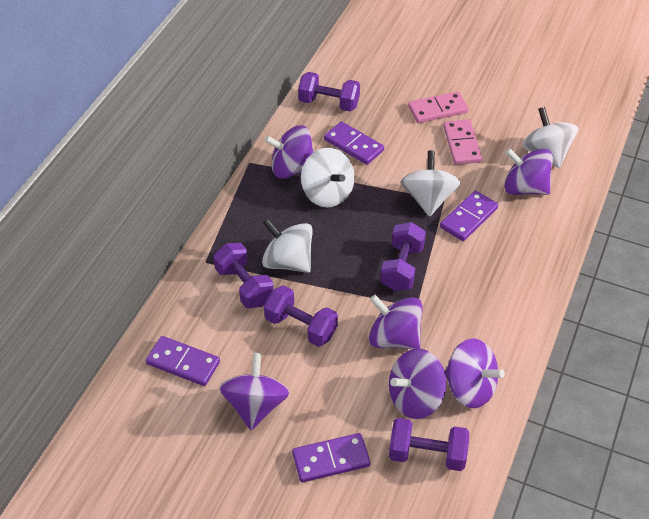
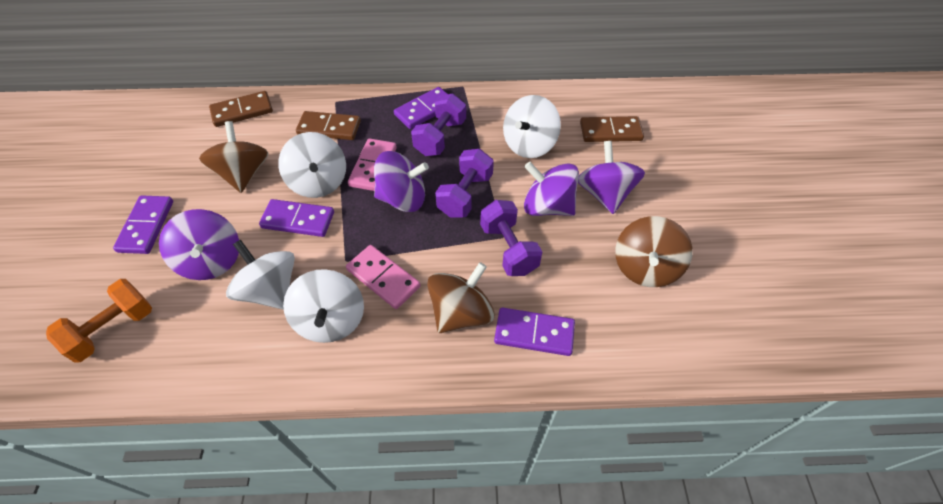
brown domino: none = 0 -> [209,91,273,127] [296,111,361,140] [580,116,644,142] = 3
brown spinning top: none = 0 -> [199,121,268,193] [427,262,494,333] [615,216,692,287] = 3
orange dumbbell: none = 0 -> [46,279,152,362] = 1
purple dumbbell: [213,243,274,308] [264,285,338,347] [298,72,360,112] [380,222,426,291] [389,418,469,471] = 5 -> [411,93,466,156] [435,149,494,218] [480,200,542,276] = 3
purple spinning top: [219,353,289,430] [264,125,314,179] [369,295,423,349] [389,349,446,419] [445,338,505,408] [504,148,553,195] = 6 -> [159,209,239,280] [374,151,429,212] [524,162,579,216] [578,141,645,214] = 4

